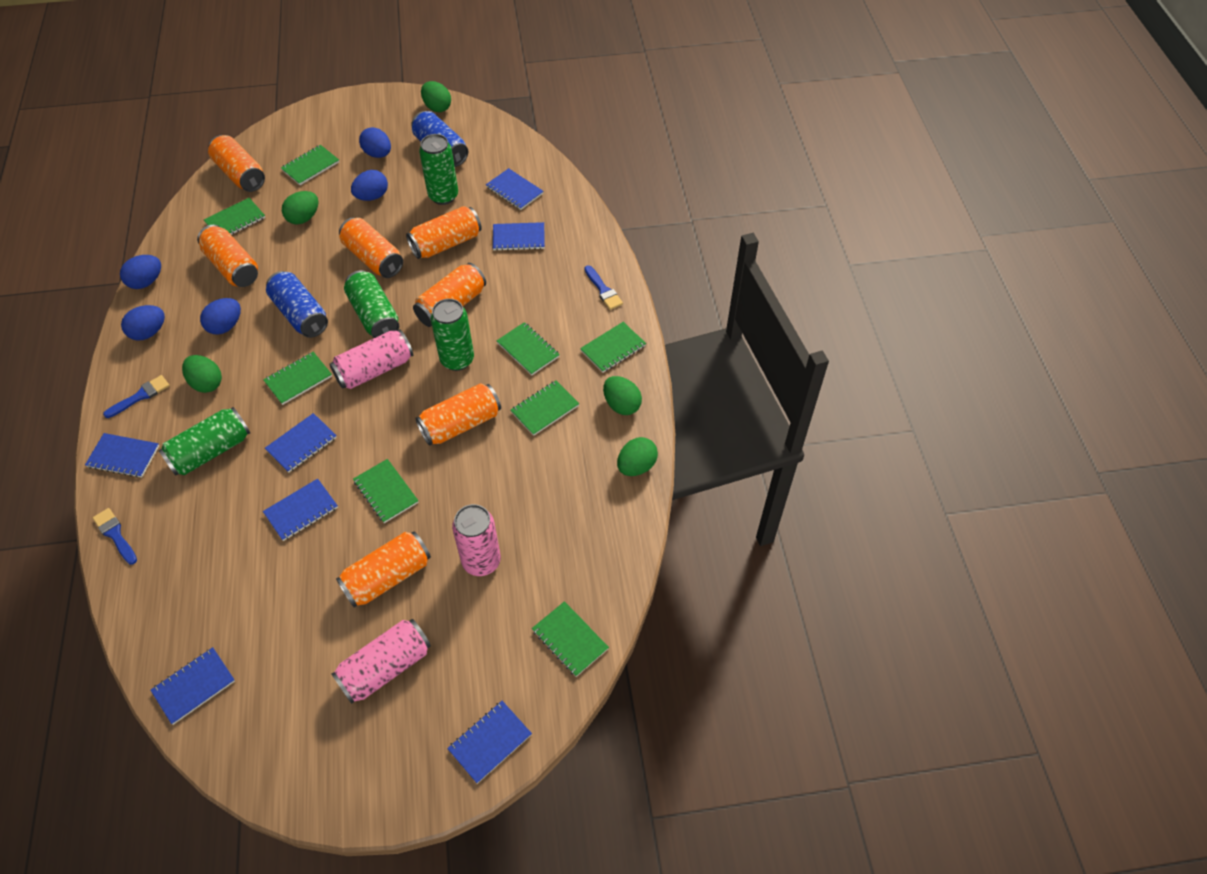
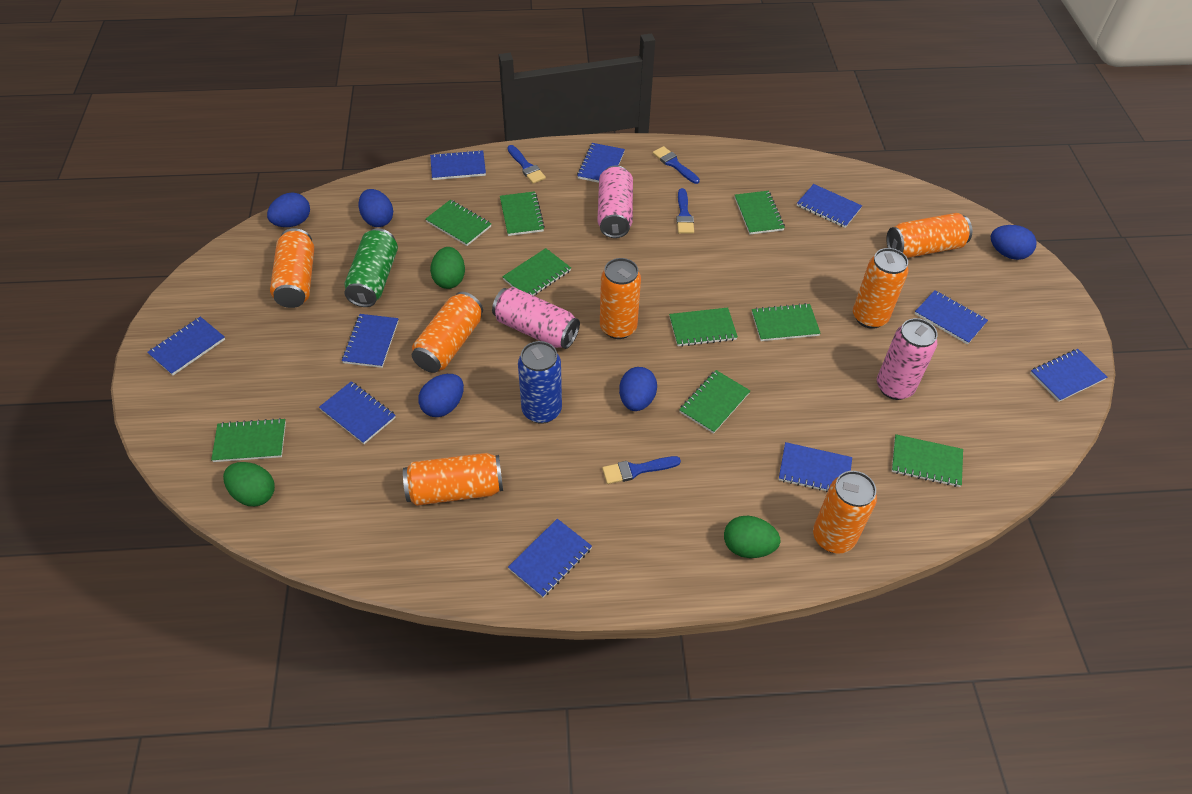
blue brush: [93,508,137,565] [103,375,170,418] [585,265,623,310] = 3 -> [507,145,546,184] [602,456,681,484] [653,146,700,184] [676,188,694,234] = 4
blue can: [266,271,328,338] [411,111,468,167] = 2 -> [518,341,562,424] = 1
blue notebook: [85,433,159,478] [150,647,235,725] [263,478,338,541] [265,413,337,473] [447,701,532,784] [486,168,544,210] [493,222,545,251] = 7 -> [147,317,225,375] [319,381,396,444] [342,314,399,368] [430,150,486,180] [508,519,592,597] [577,143,625,183] [779,442,852,492] [797,184,862,228] [915,290,988,345] [1030,349,1107,402] = 10
green can: [159,407,250,476] [344,270,399,338] [419,134,458,205] [431,299,474,371] = 4 -> [345,228,398,307] = 1
green egg: [182,355,222,393] [282,191,318,225] [421,81,451,112] [603,376,642,415] [617,437,658,476] = 5 -> [223,462,275,506] [430,247,465,289] [724,516,780,558] = 3
green notebook: [204,198,265,235] [263,352,332,405] [281,145,339,185] [353,459,419,523] [496,322,560,375] [511,380,579,436] [532,601,609,677] [580,322,646,373] = 8 -> [211,418,286,462] [426,200,492,246] [500,191,545,236] [502,248,571,296] [669,307,738,347] [679,370,750,434] [735,191,785,234] [752,303,821,341] [892,434,963,487] = 9

